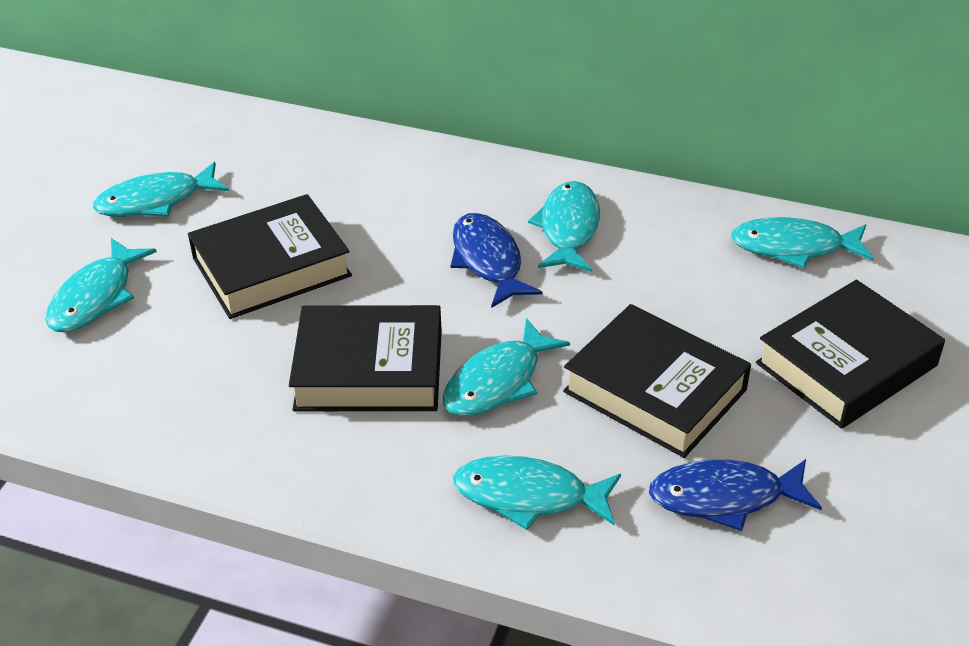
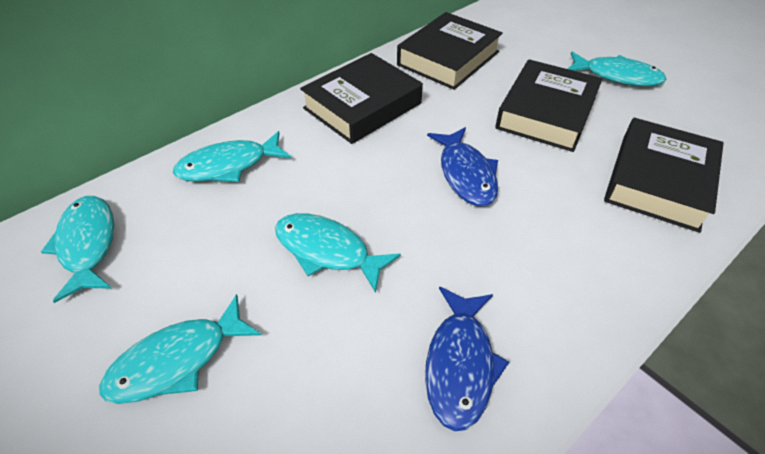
turquoise fish: [45,238,157,332] [93,162,229,217] [443,318,570,416] [453,455,621,530] [528,181,600,272] [731,217,874,268] = 6 -> [41,196,114,303] [99,294,262,404] [173,131,291,182] [275,213,401,293] [568,52,666,86] = 5

